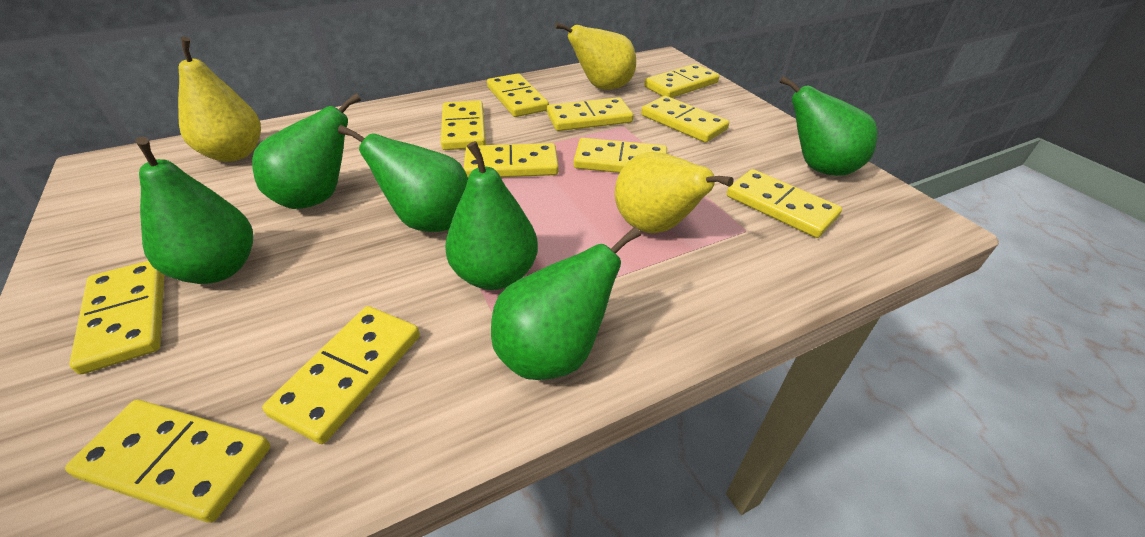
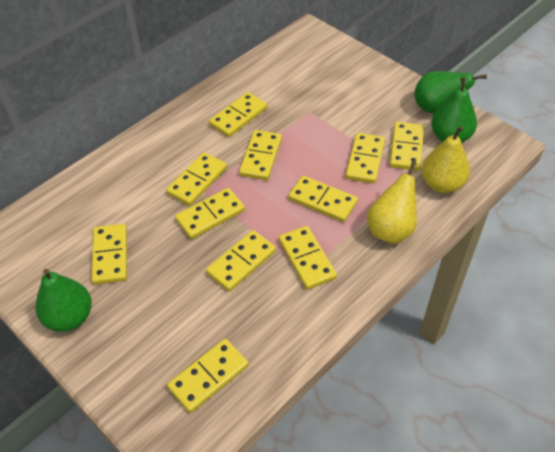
green pear: [135,136,253,284] [252,94,361,209] [338,125,468,232] [445,141,538,290] [491,227,641,380] [779,76,877,176] = 6 -> [36,269,92,332] [414,71,487,114] [431,77,477,143] = 3
yellow pear: [178,37,261,162] [555,22,636,90] [615,152,734,233] = 3 -> [367,161,417,244] [422,126,470,193] = 2

